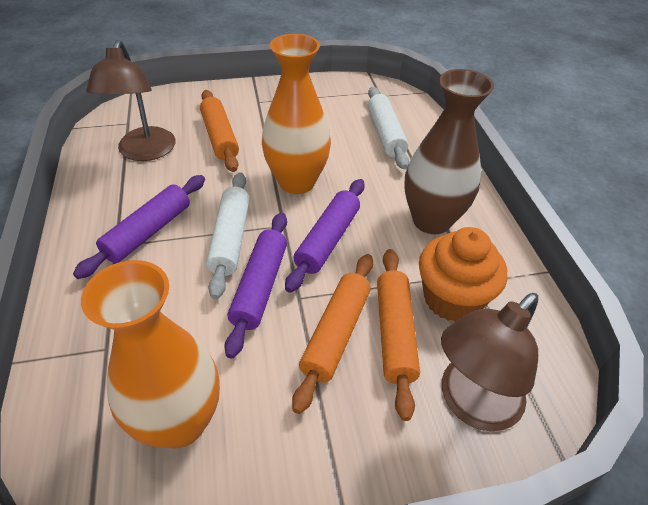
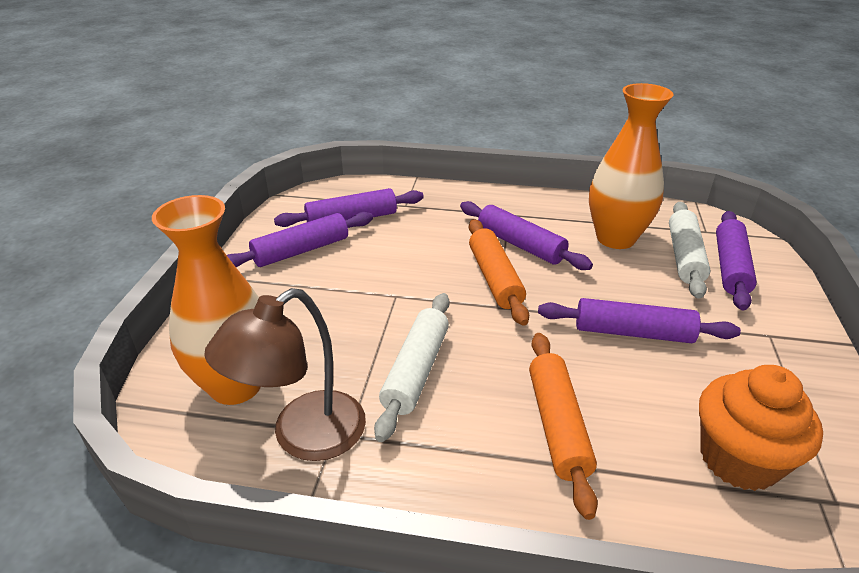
brown lamp: [86,40,176,161] [441,293,538,431] = 2 -> [204,288,366,461] = 1
brown vase: [404,69,494,234] = 1 -> none = 0
orange rolling pin: [200,90,239,172] [292,254,373,414] [377,249,420,421] = 3 -> [469,219,529,326] [529,333,598,520] = 2
purple rolling pin: [73,175,205,279] [224,212,287,359] [285,179,365,293] = 3 -> [227,212,373,268] [274,188,424,227] [460,201,593,270] [538,298,741,343] [716,211,757,310] = 5

